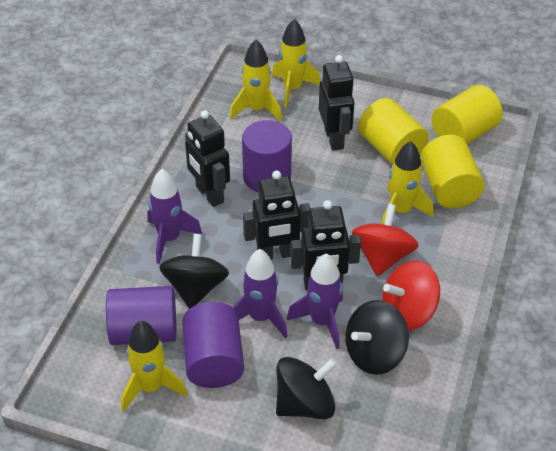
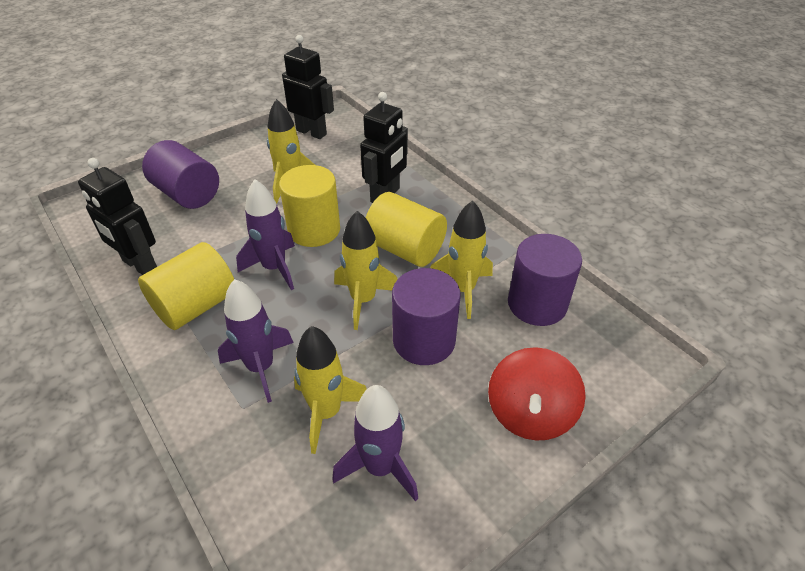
black robot: [185,110,230,207] [243,171,311,260] [291,200,361,290] [319,55,355,151] = 4 -> [78,158,157,275] [282,35,334,139] [360,92,408,203] = 3
black spinning top: [159,234,229,309] [276,357,337,419] [345,300,409,374] = 3 -> none = 0
red spinning top: [352,204,419,276] [382,260,440,331] = 2 -> [488,347,586,440] = 1

